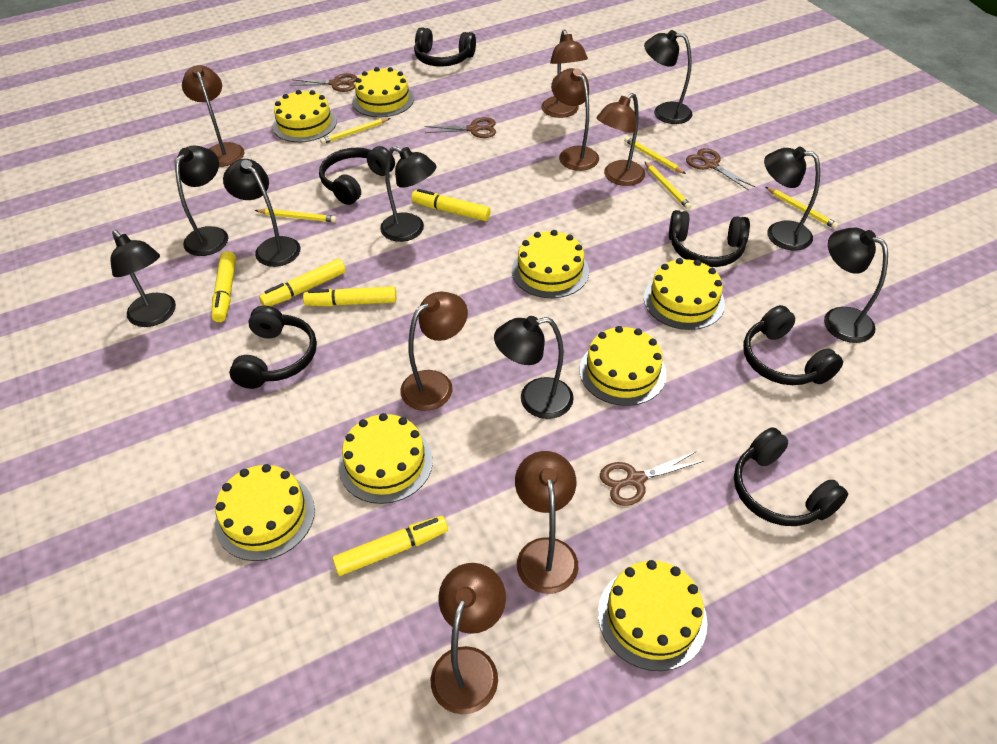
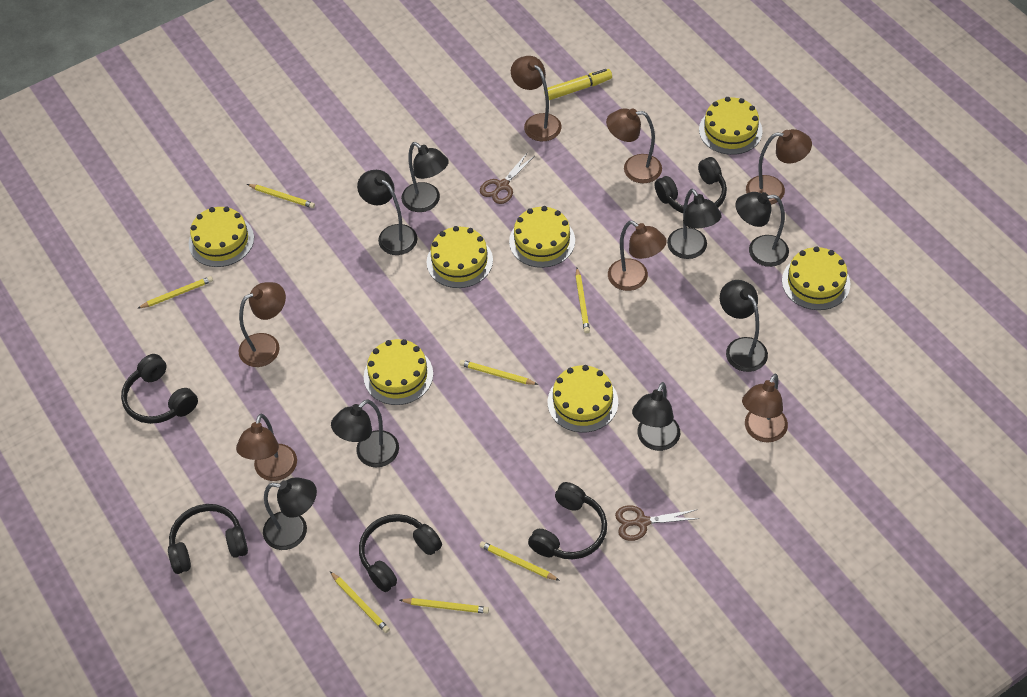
black headphones: [229,306,317,389] [319,146,395,205] [414,27,476,67] [669,210,750,267] [734,427,848,526] [743,305,843,385] = 6 -> [121,354,198,424] [168,504,248,574] [359,514,442,592] [528,482,607,559] [655,157,727,213] = 5
brown scissors: [290,73,357,92] [425,117,496,138] [600,451,704,506] [686,148,755,190] = 4 -> [480,153,534,204] [615,505,699,541] = 2
yellow cake: [215,464,315,561] [273,90,337,142] [339,413,433,504] [352,67,414,117] [512,230,589,298] [580,326,666,406] [598,560,708,671] [644,258,725,330] = 8 -> [189,206,254,267] [364,339,433,405] [427,226,493,288] [509,206,575,268] [548,365,618,433] [699,97,763,155] [782,246,850,310] = 7
yellow marker: [211,251,236,322] [259,259,346,306] [303,286,396,307] [332,516,448,576] [411,189,491,221] = 5 -> [544,69,612,100] = 1
yellow pencil: [255,209,337,222] [320,118,390,144] [624,137,686,174] [645,162,692,209] [766,187,839,229] = 5 -> [137,276,213,309] [247,184,315,208] [330,571,390,633] [400,598,489,614] [460,360,538,385] [480,541,560,581] [575,268,590,333] = 7

